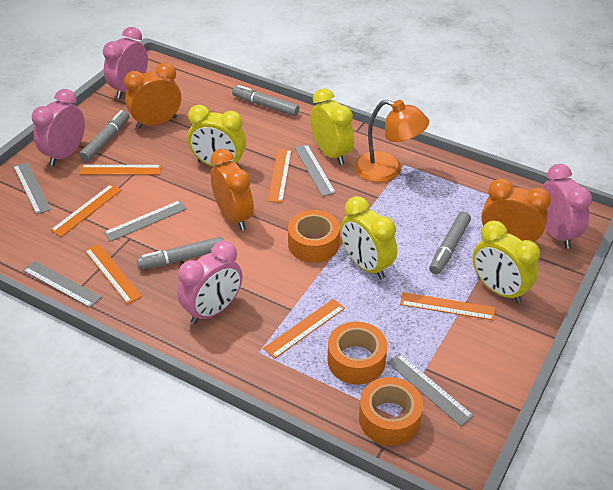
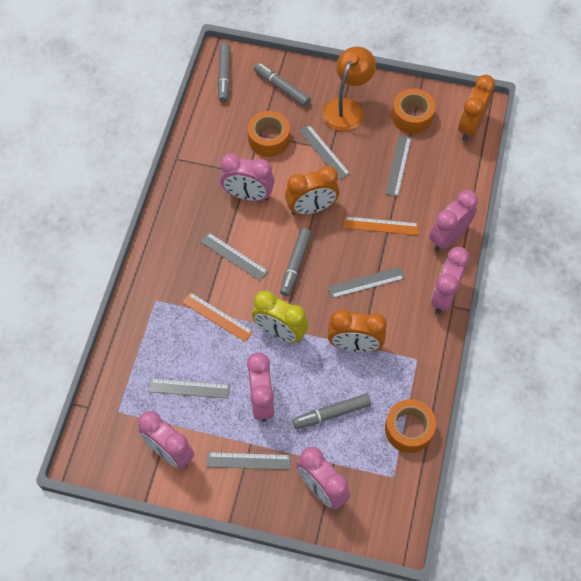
grey ruler: [13,162,51,214] [23,261,101,308] [103,200,187,242] [294,144,336,196] [387,353,474,426] = 5 -> [148,378,230,399] [200,232,268,281] [207,452,291,470] [299,125,350,180] [328,267,405,298] [385,135,411,197] = 6
orange ruler: [50,184,122,237] [79,165,162,175] [85,244,142,304] [263,299,345,359] [268,149,292,202] [400,292,495,320] = 6 -> [182,292,253,342] [344,216,419,235] = 2
pink clock: [32,89,85,166] [103,27,148,99] [177,241,243,324] [541,164,592,249] = 4 -> [138,411,194,469] [220,153,274,201] [247,353,275,422] [296,447,350,510] [429,190,478,251] [431,247,469,314] = 6
yellow clock: [188,105,246,167] [310,88,354,165] [340,196,397,279] [473,221,540,303] = 4 -> [252,291,308,343] = 1

